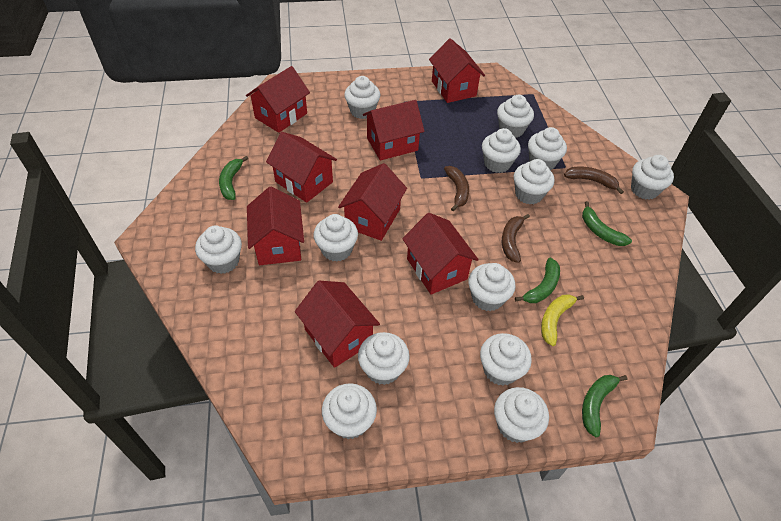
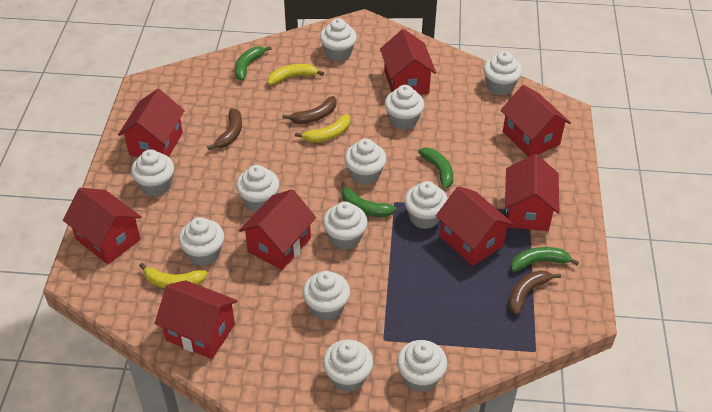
white cupcake: [195,225,242,274] [314,214,358,262] [322,383,377,439] [344,76,380,119] [358,332,410,385] [468,263,516,311] [480,333,532,386] [482,128,521,173] [494,387,549,443] [497,95,534,138] [514,159,554,205] [528,127,567,171] [631,155,674,200] = 13 -> [131,149,174,196] [179,217,224,266] [236,165,279,212] [302,271,350,321] [320,18,357,62] [323,201,368,250] [323,340,373,392] [344,139,386,185] [385,85,424,130] [397,340,447,392] [404,181,448,229] [484,51,522,95] = 12
yellow banana: [541,294,584,346] = 1 -> [139,263,207,288] [268,64,324,85] [295,114,350,143] = 3

